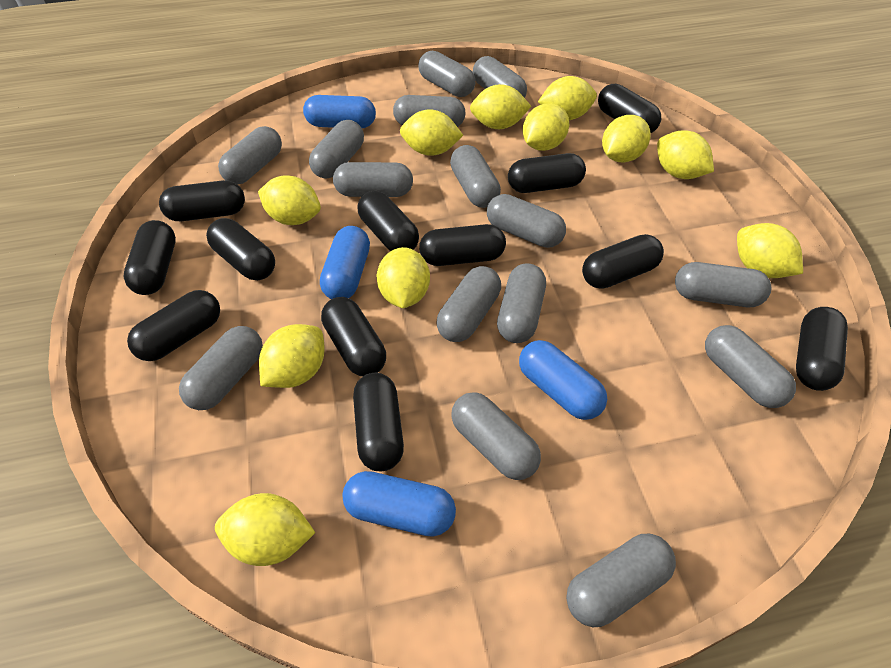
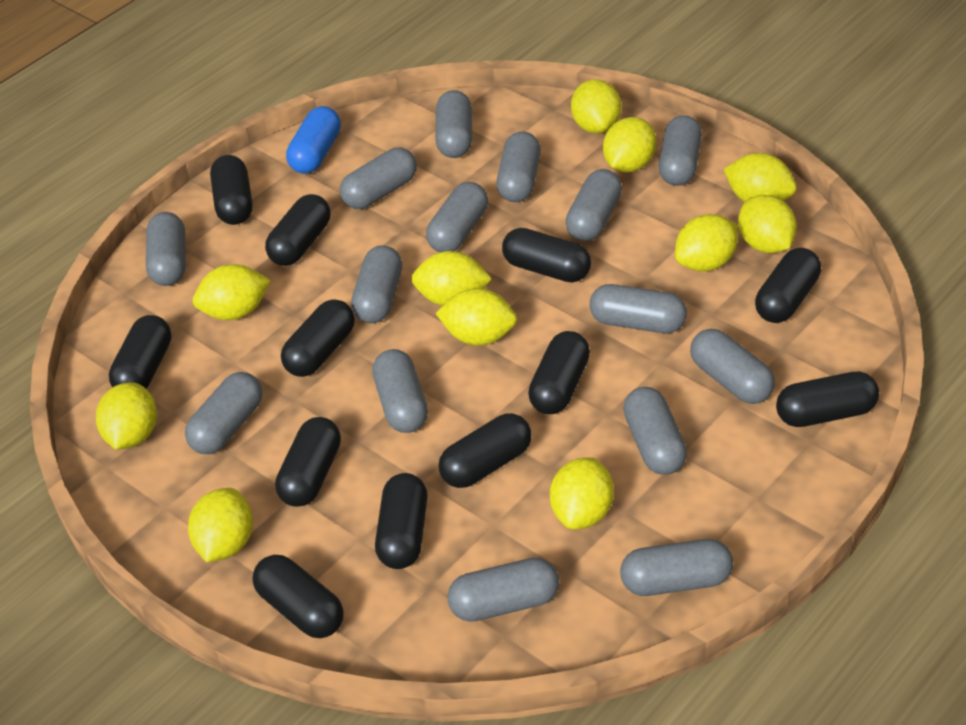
blue capsule: [303,95,376,128] [320,226,370,299] [342,471,456,537] [519,340,607,420] = 4 -> [286,106,341,174] = 1

